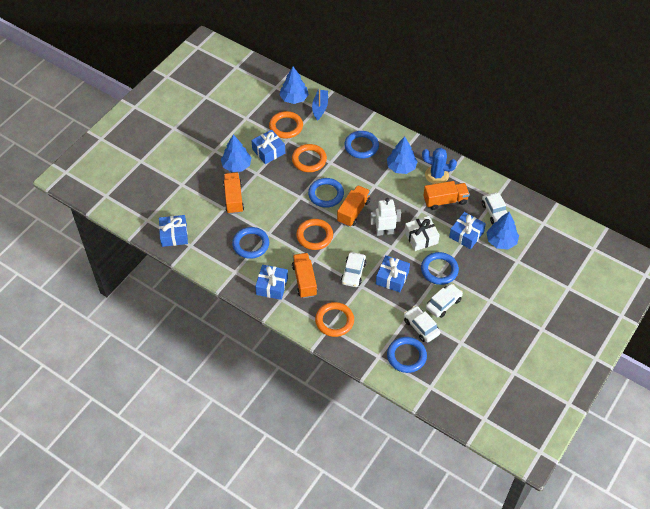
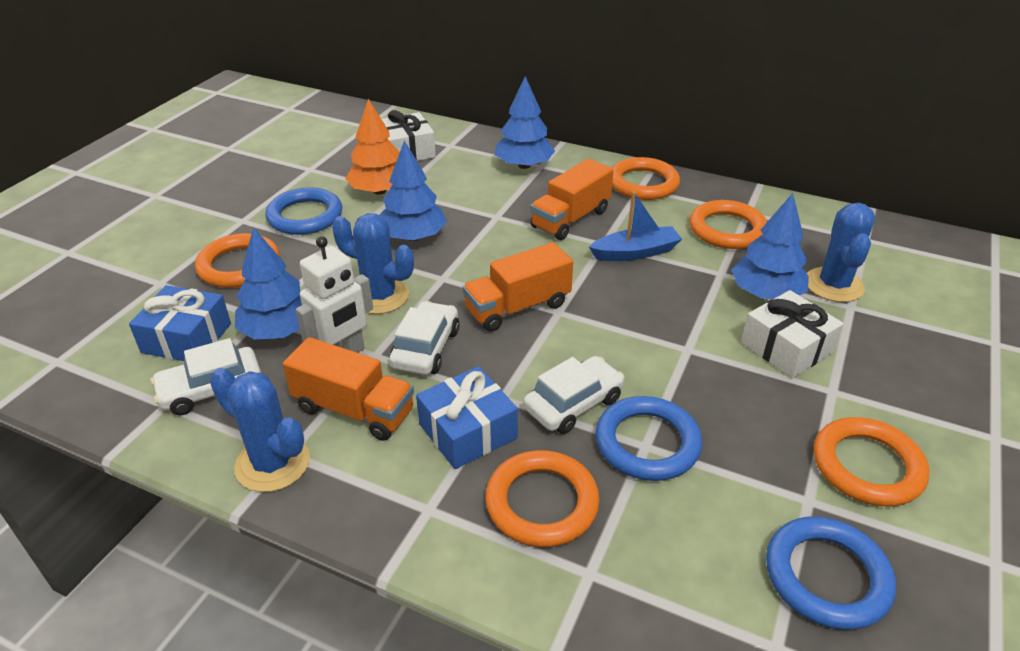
blue cactus: [422,148,457,184] = 1 -> [210,368,310,492] [332,213,414,314] [807,203,875,302] = 3
blue gift: [159,215,188,247] [251,130,285,164] [255,265,288,300] [376,255,410,292] [449,212,486,249] = 5 -> [129,285,231,361] [416,366,518,469] = 2
blue ring: [232,227,269,259] [308,178,344,208] [344,131,379,159] [387,337,427,373] [421,252,459,285] = 5 -> [265,187,342,235] [595,396,702,481] [766,517,896,630] = 3
orange ring: [269,111,303,138] [292,144,327,172] [296,219,333,250] [315,302,354,337] = 4 -> [195,233,280,288] [485,450,600,547] [612,157,680,200] [690,200,767,249] [814,417,929,506] = 5
orange tree: none = 0 -> [345,99,400,195] = 1
orange truck: [223,172,244,214] [292,253,317,298] [337,185,370,227] [423,181,470,210] = 4 -> [283,337,414,441] [463,242,573,332] [530,159,614,240] = 3
white car: [341,252,366,287] [404,306,440,342] [426,284,463,318] [482,193,507,224] = 4 -> [150,338,261,415] [389,301,460,375] [523,356,624,434] = 3
white gift: [404,216,440,251] = 1 -> [382,110,436,161] [741,290,844,378] = 2

